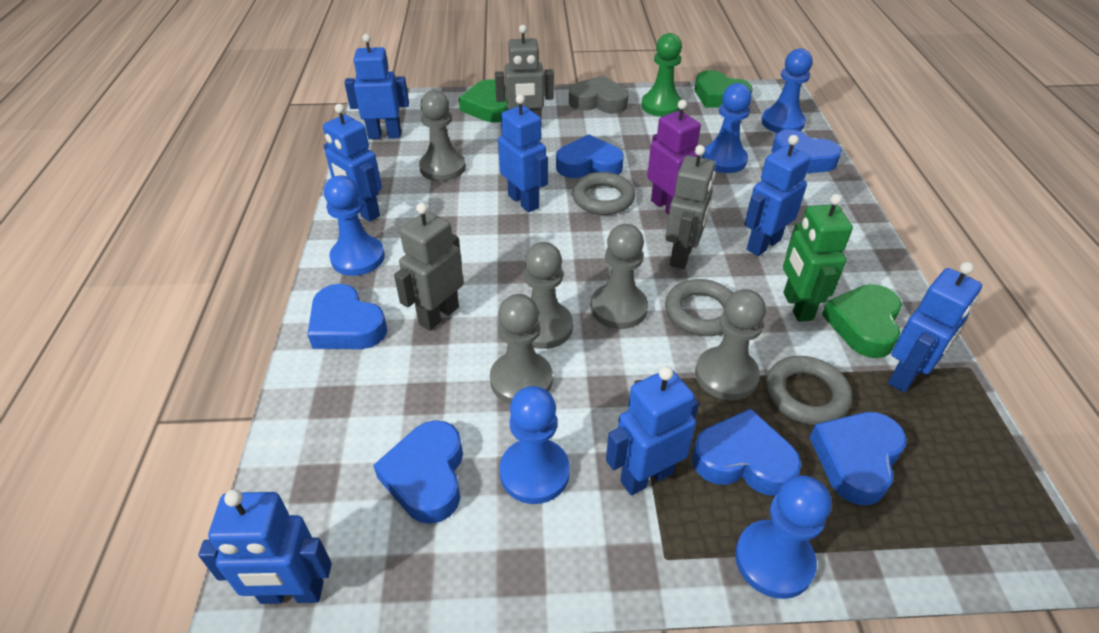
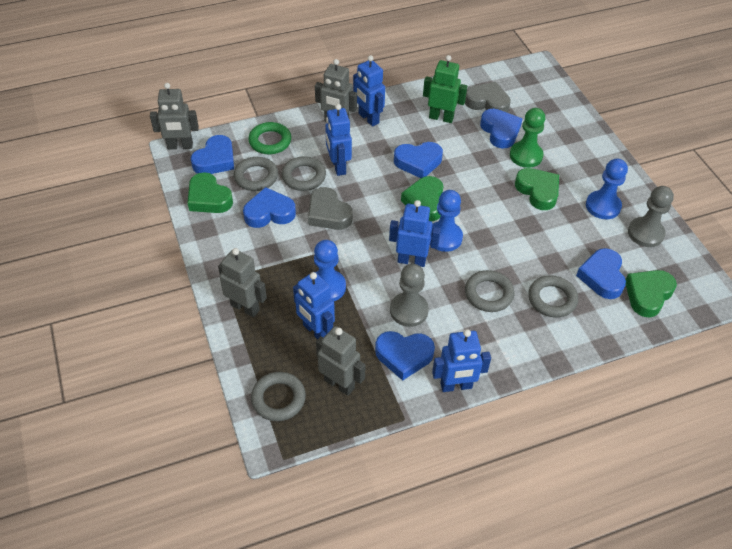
blue pawn: [324,175,385,276] [500,386,570,504] [702,83,752,173] [735,475,831,599] [761,48,813,133] = 5 -> [314,240,346,301] [430,190,463,252] [586,158,628,219] = 3
blue robot: [198,489,332,604] [323,104,382,222] [344,34,409,139] [498,94,548,212] [606,366,699,495] [744,135,811,256] [888,262,982,393] = 7 -> [293,272,335,339] [325,104,352,176] [353,55,385,126] [389,200,441,267] [432,329,491,392] = 5
green heart: [459,79,509,122] [695,70,753,108] [822,284,902,358] = 3 -> [188,172,233,213] [401,176,443,221] [515,168,559,210] [626,270,677,317] = 4
green ring: none = 0 -> [248,122,291,154] = 1
grey heart: [569,75,628,113] = 1 -> [308,187,353,230] [465,82,511,113] = 2
grey pawn: [419,90,466,181] [490,294,553,404] [524,242,573,349] [591,224,648,329] [695,289,766,400] = 5 -> [390,264,429,327] [628,186,674,247] = 2
grey ring: [572,172,635,215] [665,279,733,336] [766,356,852,425] = 3 -> [234,157,278,191] [251,372,306,421] [282,156,326,191] [465,270,514,312] [528,275,578,318] = 5
grey robot: [394,203,464,331] [495,25,554,127] [665,145,715,269] = 3 -> [150,83,199,150] [218,248,267,317] [315,59,357,122] [316,326,366,396] = 4
purple robot: [647,100,701,215] = 1 -> none = 0

